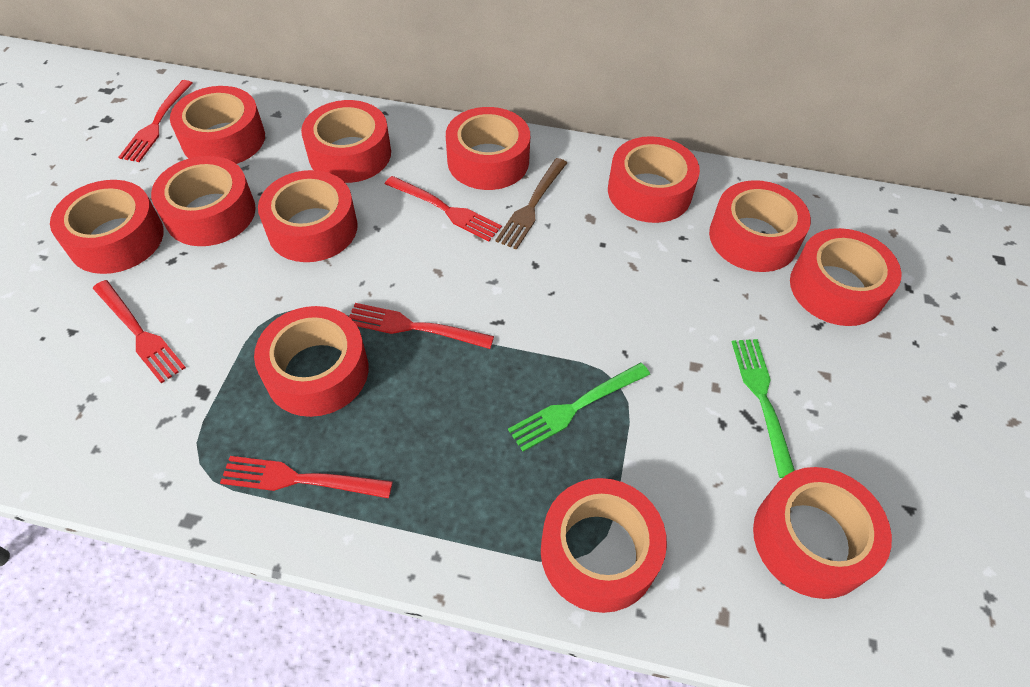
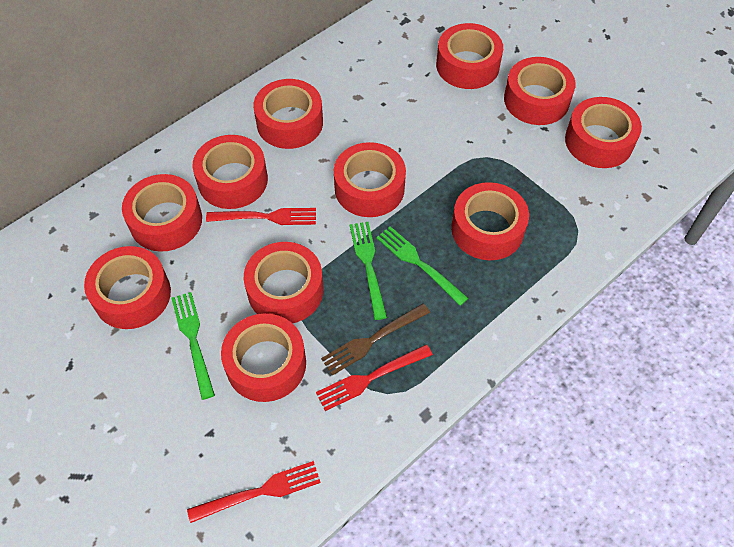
green fork: [508,363,650,452] [732,339,795,478] = 2 -> [171,292,215,400] [350,222,387,320] [376,226,468,306] = 3
red fork: [93,280,186,383] [119,80,193,162] [220,456,393,498] [349,303,494,349] [385,176,502,241] = 5 -> [187,461,321,523] [206,208,316,225] [316,344,433,411] = 3
red tape: [50,180,164,274] [151,156,256,246] [170,86,265,164] [254,306,369,417] [258,170,358,262] [301,100,391,183] [446,107,530,190] [541,478,667,613] [608,136,700,223] [709,180,811,272] [753,467,892,599] [790,228,902,326] = 12 -> [84,246,171,329] [122,174,202,252] [192,135,268,209] [221,314,306,402] [244,242,324,323] [253,79,323,149] [334,142,406,217] [436,23,503,89] [451,182,529,260] [504,57,576,125] [565,97,642,168] = 11

